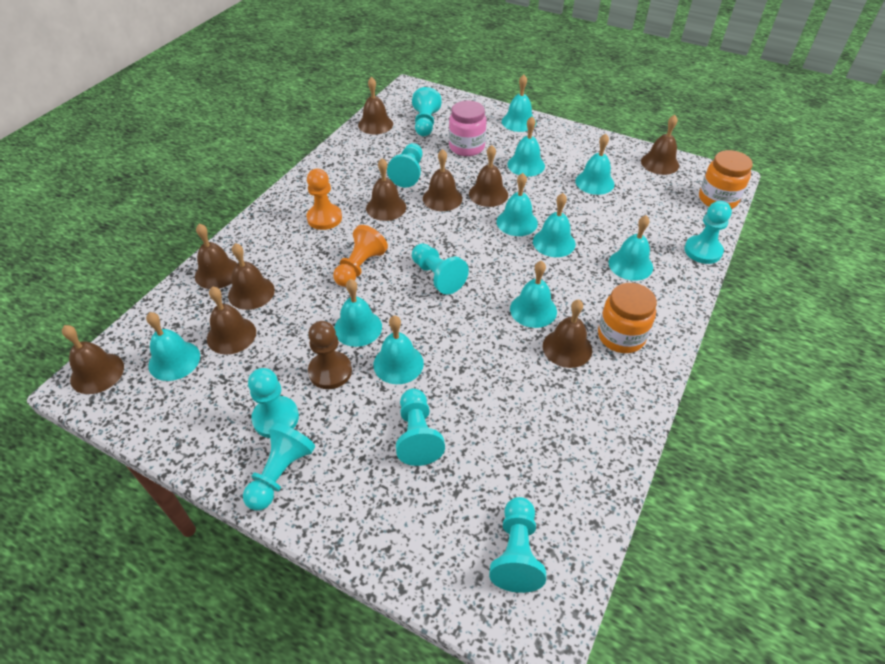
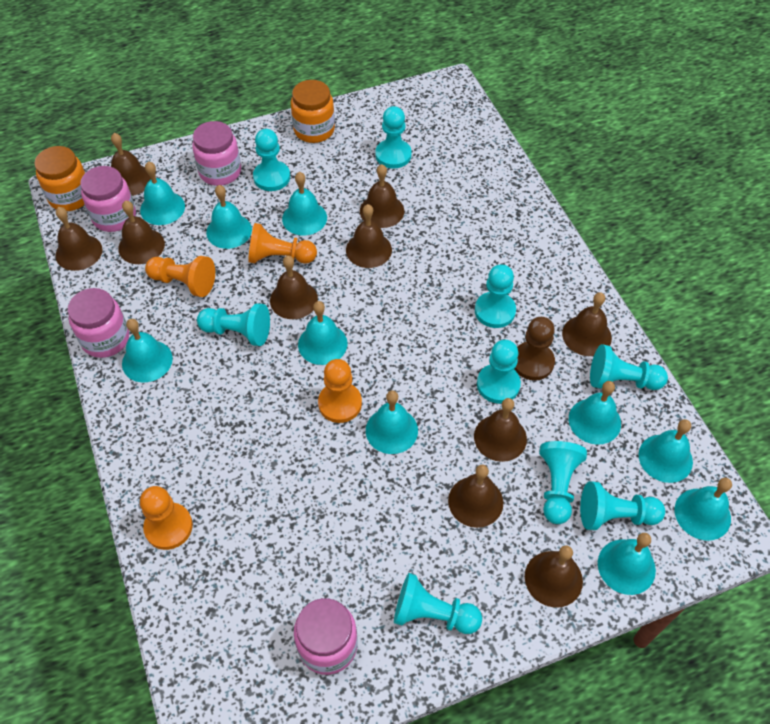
orange pawn: [306,169,342,230] [333,225,388,287] = 2 -> [140,486,193,550] [145,256,215,297] [248,223,317,264] [318,359,362,423] = 4
pink jar: [449,101,487,156] = 1 -> [68,288,129,358] [80,166,136,232] [192,121,241,186] [294,598,358,675] = 4
turquoise pawn: [243,423,315,511] [248,368,299,438] [387,143,422,188] [396,389,445,466] [412,87,442,136] [412,244,469,295] [489,497,546,593] [684,201,732,264] = 8 -> [197,303,270,346] [253,129,290,191] [375,106,412,169] [394,573,482,634] [475,264,516,328] [477,340,521,404] [539,441,587,524] [580,481,665,530] [590,344,668,390] = 9

